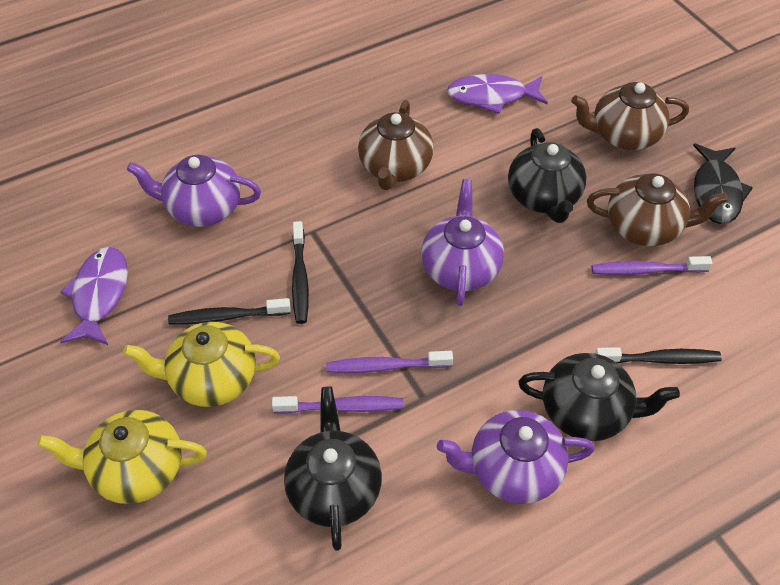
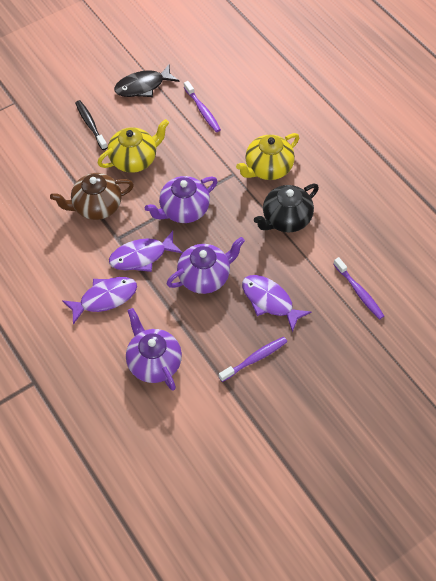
black teapot: [284,387,382,551] [508,128,587,223] [518,353,680,441] = 3 -> [254,184,319,233] = 1
black toothbrush: [168,298,291,325] [292,221,309,324] [595,347,722,364] = 3 -> [75,100,108,150] = 1
brown teapot: [358,100,434,190] [571,82,689,150] [587,173,728,246] = 3 -> [50,173,134,220] = 1
purple fish: [60,247,128,345] [447,74,548,114] = 2 -> [62,277,137,325] [109,231,183,272] [242,275,311,332] = 3

